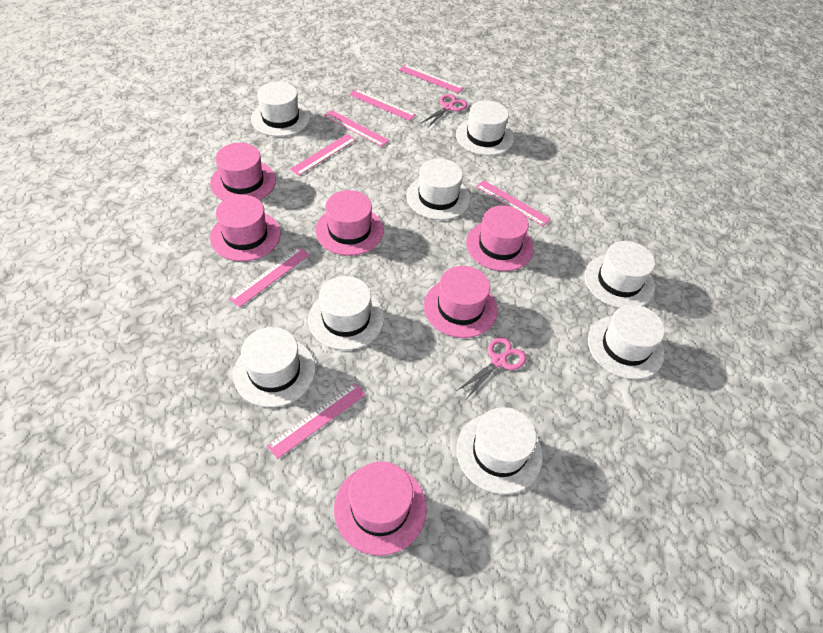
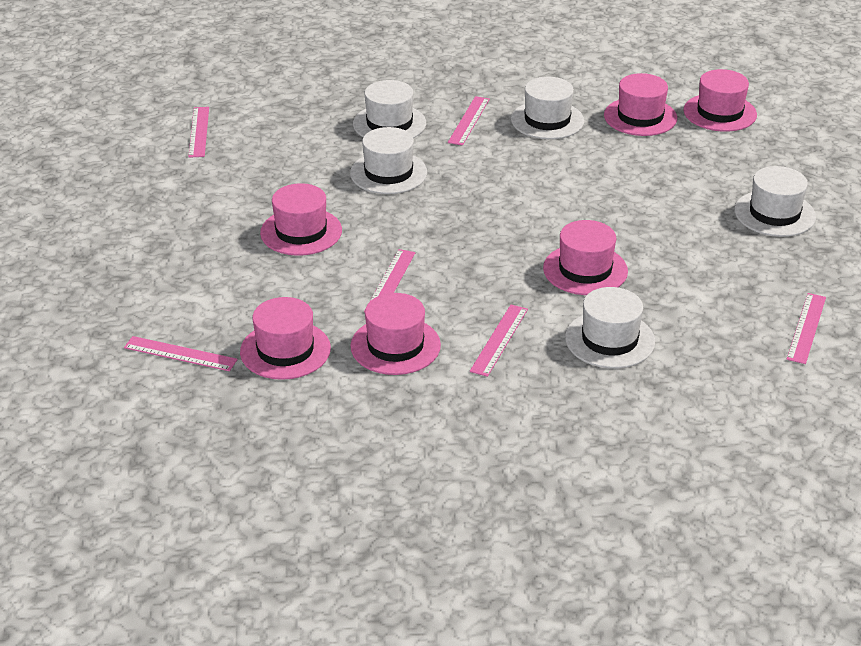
pink ruler: [229,247,310,307] [267,383,366,459] [290,134,356,176] [324,110,390,147] [349,89,416,121] [399,65,464,93] [476,180,551,226] = 7 -> [124,336,238,371] [188,107,209,158] [364,249,415,313] [448,96,490,146] [470,305,528,377] [786,293,826,364] = 6
pink scissors: [420,94,468,127] [458,337,526,398] = 2 -> none = 0
white hat: [233,327,316,407] [251,82,310,137] [308,276,384,350] [406,159,470,220] [456,100,514,156] [456,407,543,494] [584,241,655,308] [588,305,665,380] = 8 -> [350,127,427,194] [353,80,426,138] [511,77,584,139] [565,287,655,368] [734,166,816,237] = 5

